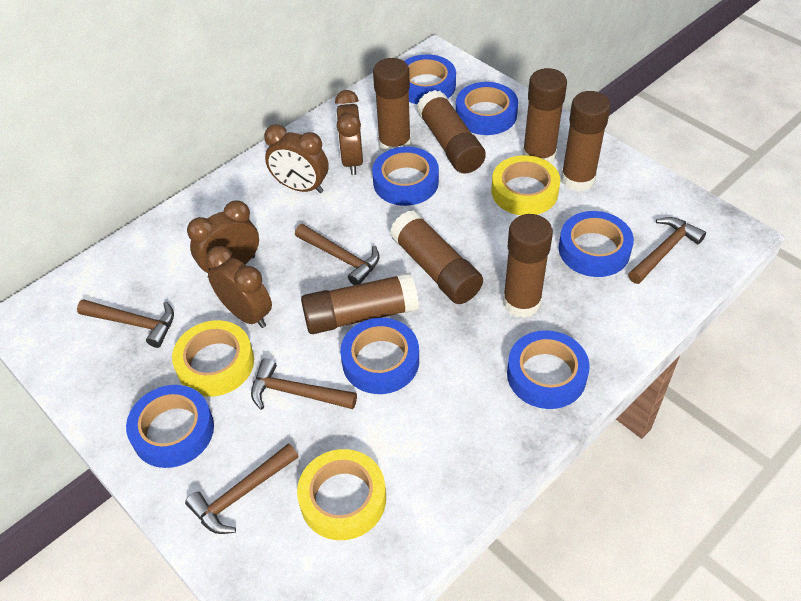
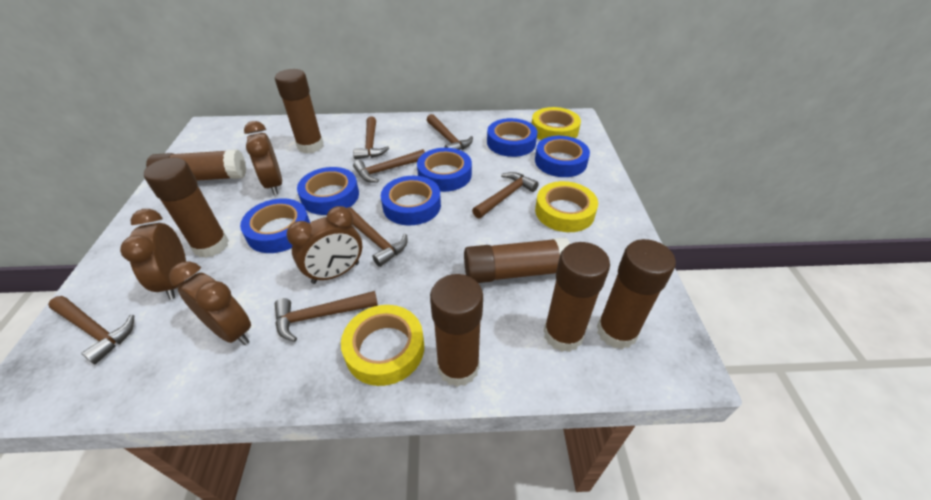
blue tape: [126,385,214,468] [340,318,419,394] [372,146,439,206] [405,54,456,104] [456,82,518,135] [507,330,590,409] [559,211,634,277] = 7 -> [240,198,310,253] [297,167,359,215] [381,176,441,226] [417,148,472,192] [487,118,538,157] [535,136,590,177] = 6
brown hammer: [77,299,174,348] [185,443,298,534] [251,358,357,410] [295,224,380,285] [628,217,706,284] = 5 -> [48,296,135,364] [275,291,378,342] [347,207,408,267] [353,117,389,159] [353,149,425,183] [427,114,473,150] [472,172,539,218] = 7

